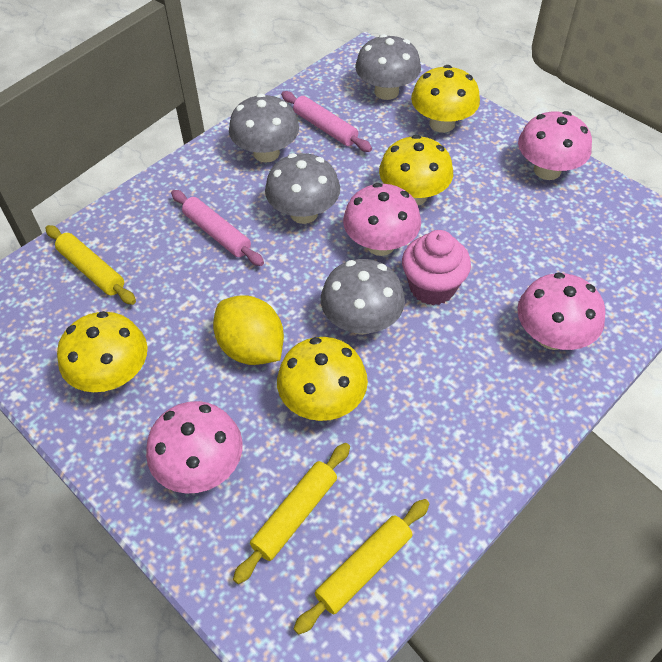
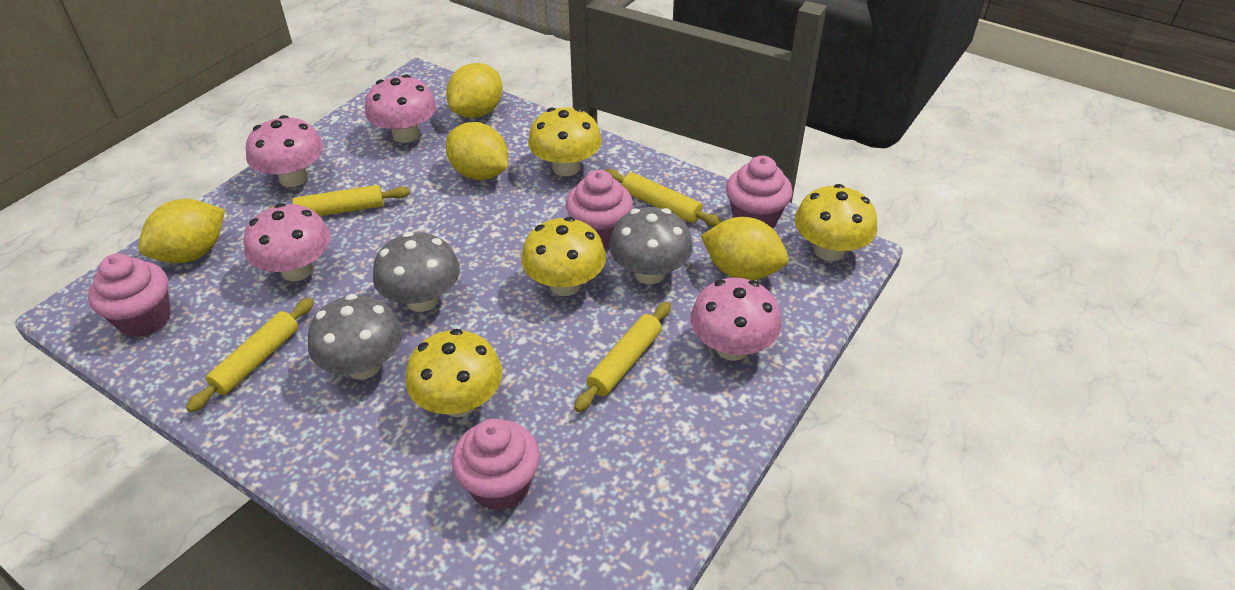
grey mushroom: [229,93,299,163] [265,153,340,224] [321,259,405,335] [355,34,421,100] = 4 -> [308,294,402,380] [373,232,460,312] [609,207,693,284] = 3
pink cupcake: [402,230,471,305] = 1 -> [88,254,171,337] [452,419,540,511] [566,170,633,248] [726,156,793,228] = 4
pink rolling pin: [171,190,264,266] [281,91,372,152] = 2 -> none = 0
yellow lemon: [213,296,284,365] = 1 -> [138,199,225,263] [446,63,502,118] [446,122,508,180] [701,217,788,280] = 4
yellow rolling pin: [46,225,136,305] [233,443,350,584] [293,499,429,635] = 3 -> [186,298,314,412] [268,185,410,216] [574,302,671,412] [605,169,723,227] = 4

